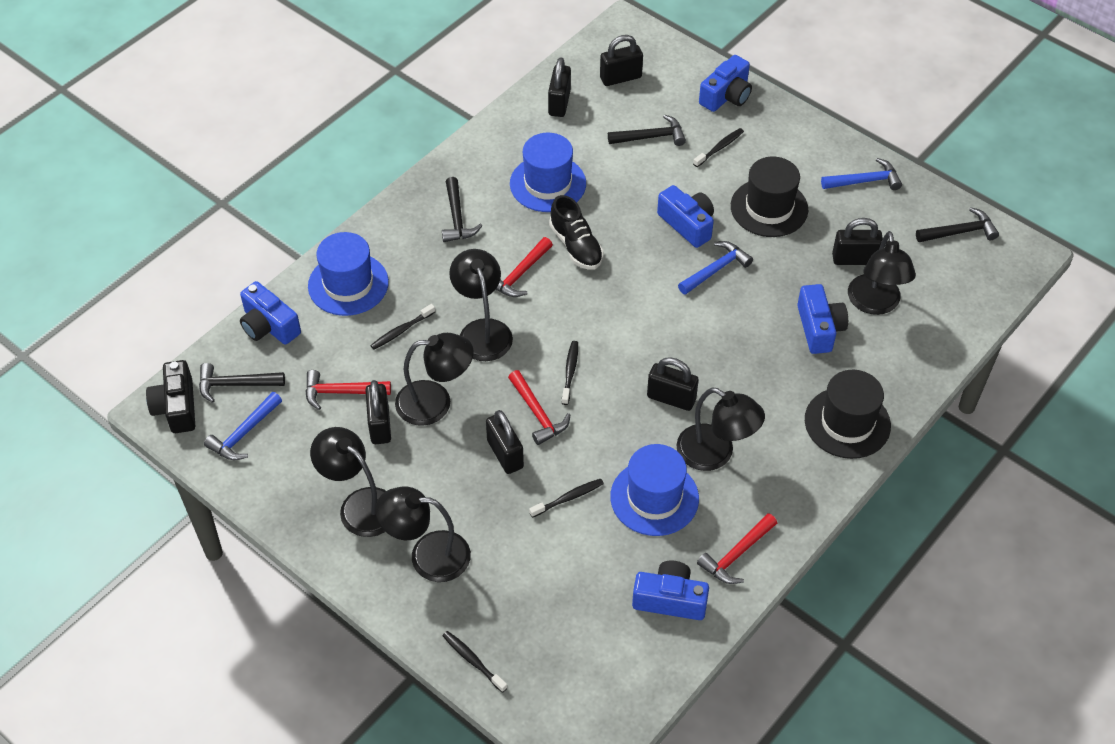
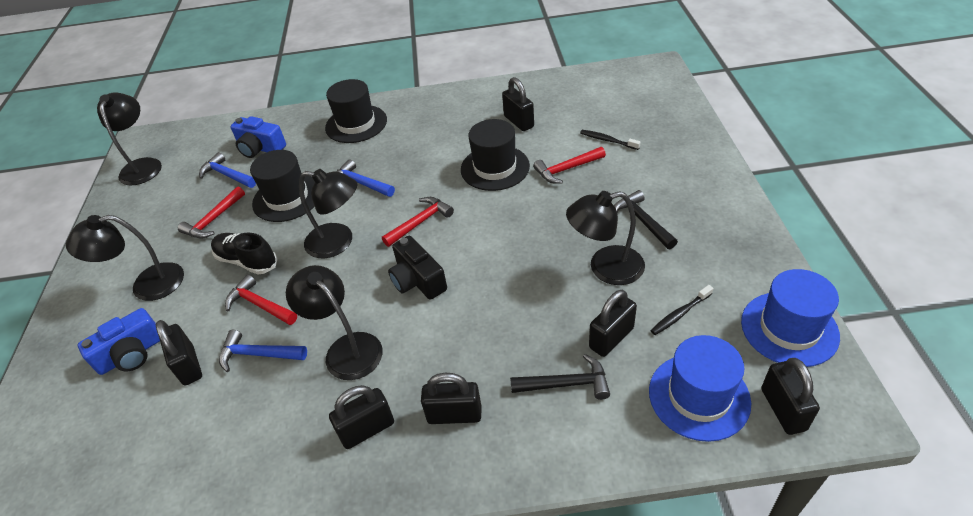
black hammer: [199,363,285,403] [442,177,482,242] [608,115,686,146] [916,207,999,242] = 4 -> [510,354,610,400] [614,190,678,249] = 2
black hat: [731,157,808,237] [805,370,891,459] = 2 -> [250,150,315,222] [325,79,387,143] [461,119,530,191] = 3
black lamp: [310,427,386,537] [375,486,471,582] [395,333,473,426] [449,249,513,361] [677,388,765,471] [848,231,916,315] = 6 -> [66,215,184,301] [97,93,162,185] [286,265,383,380] [299,169,357,258] [566,191,645,285] = 5
black toothbrush: [370,304,435,350] [443,631,508,693] [529,479,604,518] [562,341,578,405] [693,128,744,167] = 5 -> [580,130,641,150] [650,285,713,335] = 2
blue camera: [240,281,301,345] [632,561,709,620] [657,185,714,248] [699,55,752,112] [797,284,848,354] = 5 -> [78,308,160,375] [230,116,286,158] = 2
blue hat: [308,232,389,316] [510,133,586,212] [610,444,699,536] = 3 -> [649,335,751,442] [741,269,840,367] = 2

